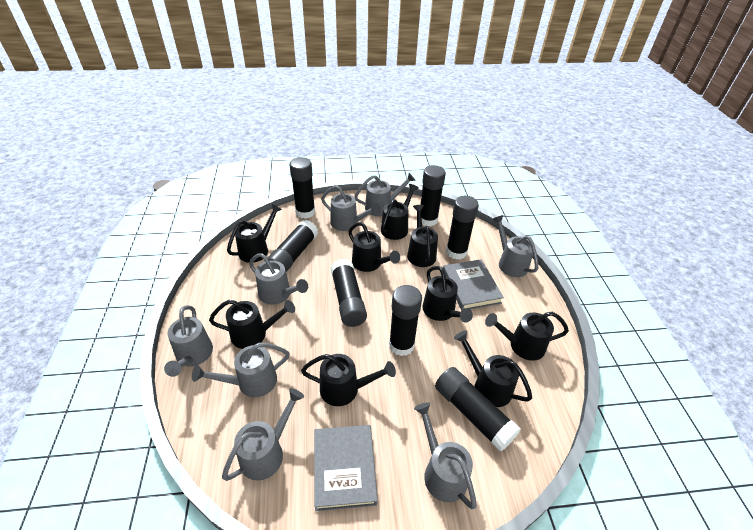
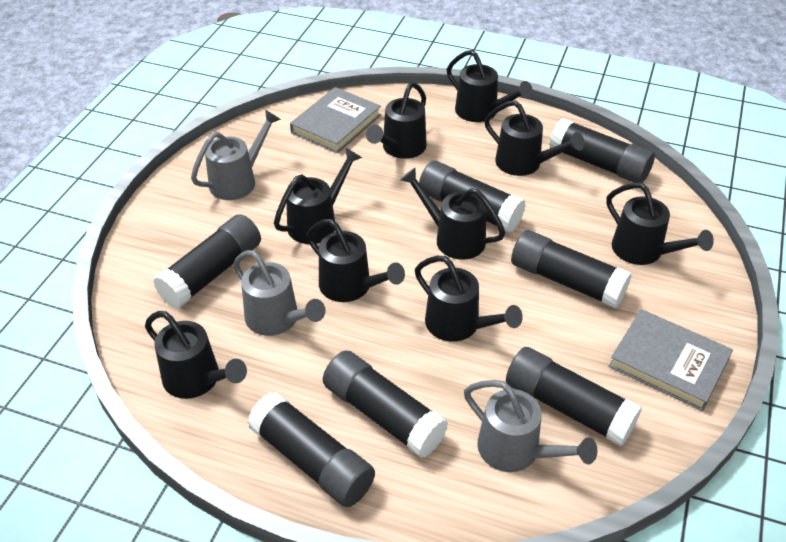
grey watering can: [164,305,213,377] [192,343,290,397] [222,388,304,481] [249,253,308,305] [321,186,380,231] [354,173,416,216] [414,402,477,509] [493,215,538,277] = 8 -> [191,109,281,200] [233,250,325,336] [464,380,597,472] = 3

